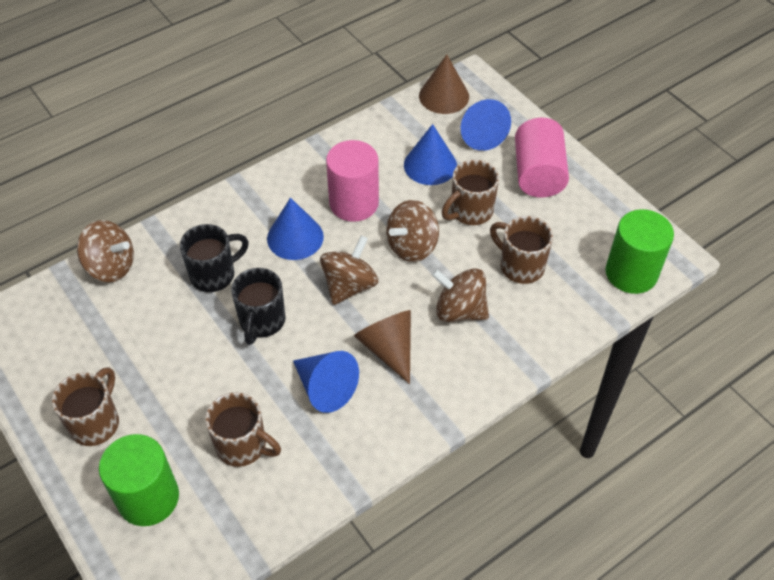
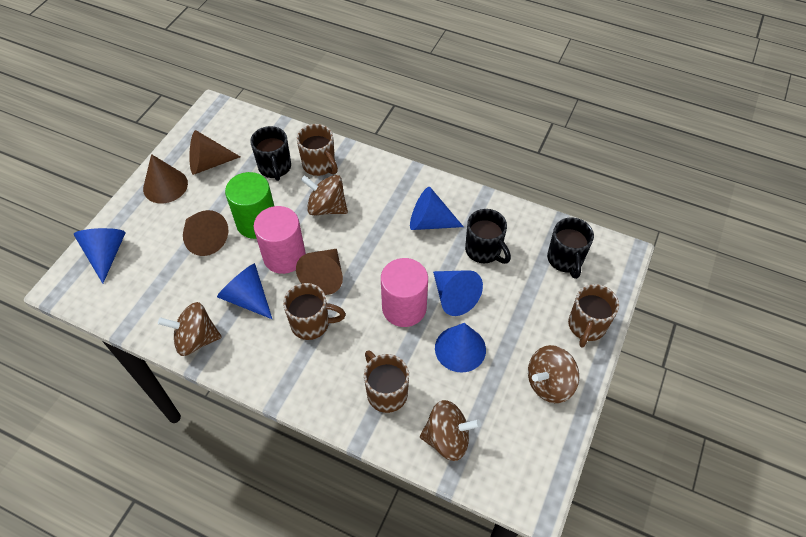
black mug: [180,224,249,292] [231,268,286,345] = 2 -> [250,126,291,181] [465,209,511,264] [547,218,594,279] = 3
blue cone: [267,198,324,260] [293,351,359,413] [404,124,457,185] [461,99,511,151] = 4 -> [73,228,126,284] [217,263,272,319] [410,187,464,230] [433,270,483,316] [435,323,486,373] = 5
brown cone: [354,310,411,384] [419,54,469,114] = 2 -> [143,154,188,203] [183,210,228,256] [189,130,240,175] [296,249,343,295] = 4
green cylinder: [99,434,179,526] [606,209,674,294] = 2 -> [225,172,274,239] = 1

